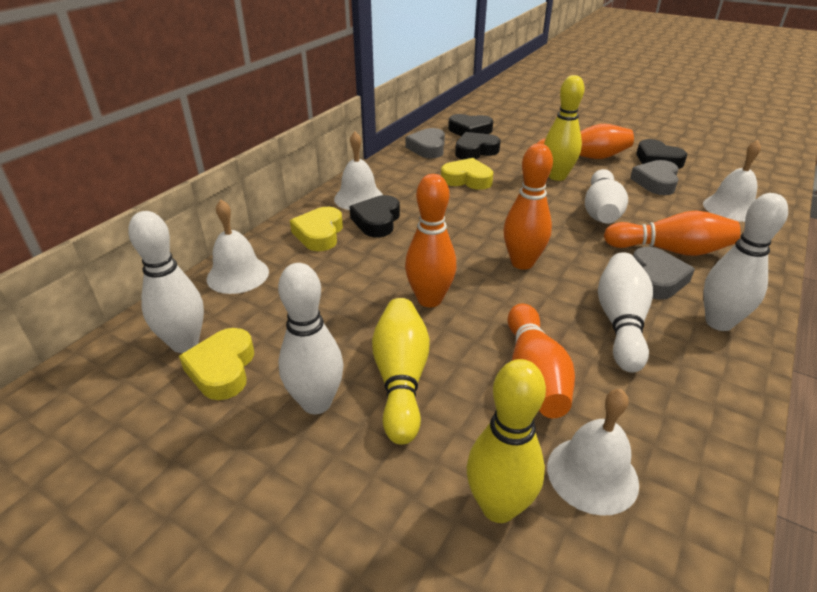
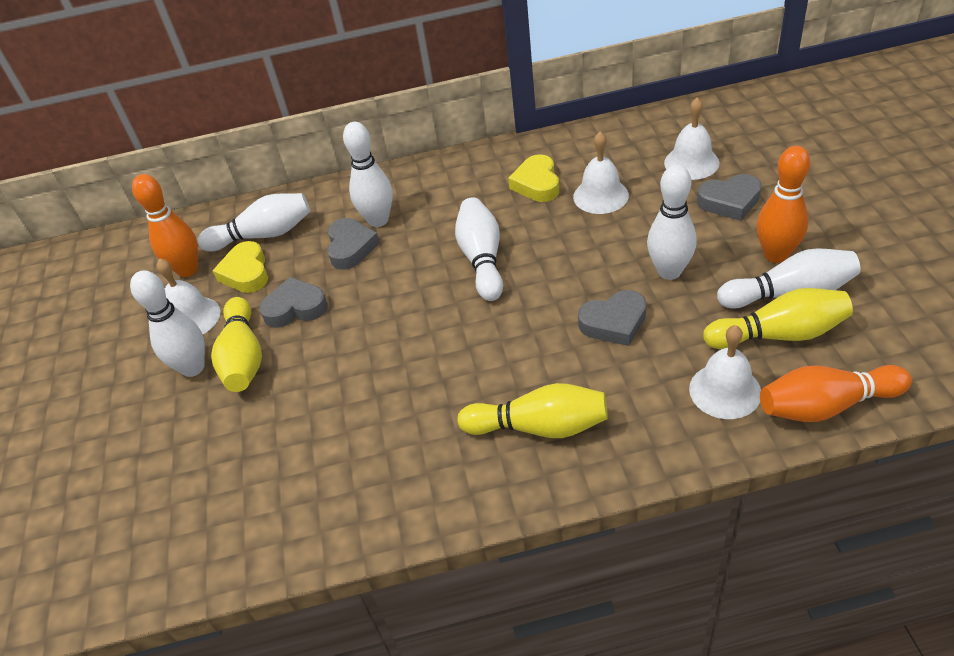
black heart: [350,195,400,237] [448,114,493,136] [455,132,500,160] [636,139,687,169] = 4 -> none = 0
grey heart: [406,128,445,158] [630,160,679,195] [633,247,695,300] = 3 -> [259,277,328,328] [327,218,380,270] [578,290,647,346] [697,174,762,221] = 4
orange bowling pin: [405,174,457,308] [504,144,553,270] [508,304,575,418] [536,124,634,159] [604,211,741,256] = 5 -> [132,174,198,277] [757,146,810,263] [760,365,912,422] = 3
white bowling pin: [128,211,204,353] [278,263,344,414] [585,169,628,224] [598,252,653,373] [703,193,788,331] = 5 -> [130,270,205,377] [198,193,310,251] [343,122,393,227] [455,197,503,301] [647,165,697,280] [717,248,861,309] = 6
yellow heart: [179,328,254,400] [290,207,343,251] [441,158,493,190] = 3 -> [213,241,268,293] [508,154,559,202] = 2

